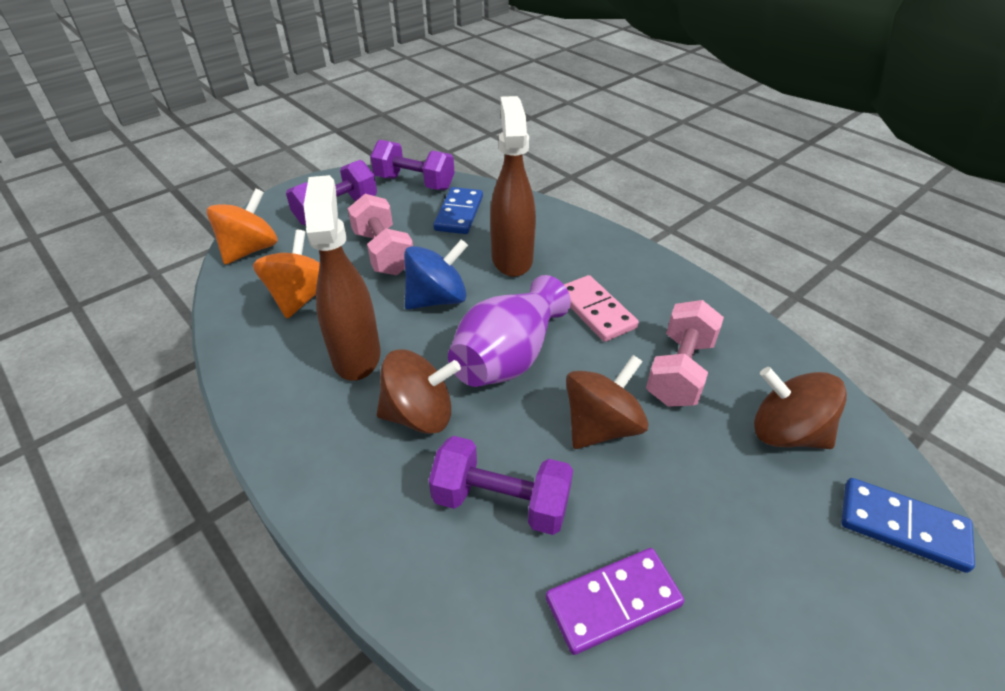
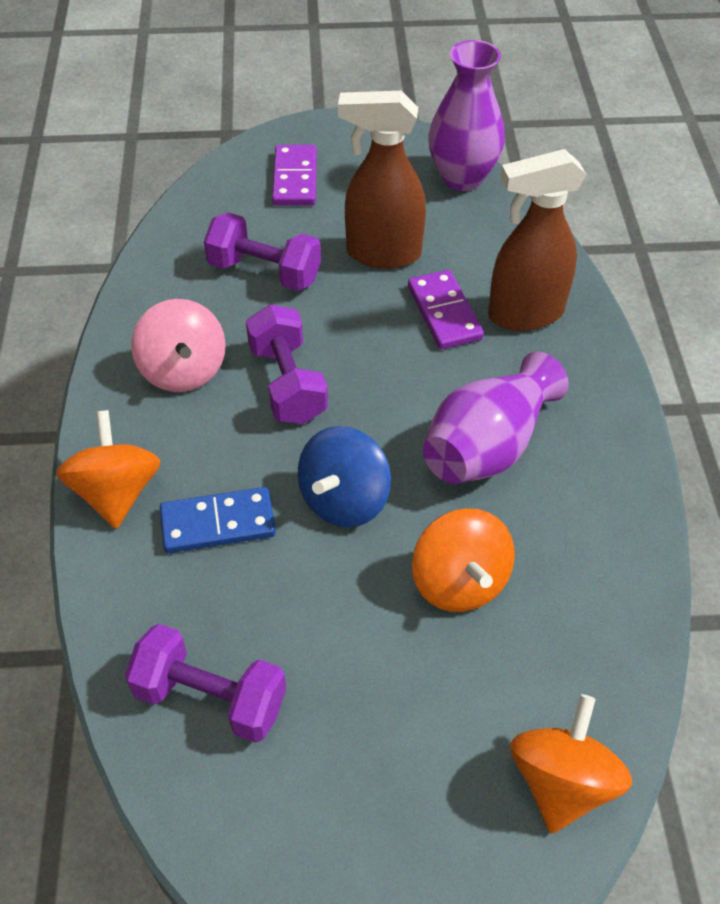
blue domino: [433,187,483,234] [841,478,975,573] = 2 -> [160,487,276,553] = 1
brown spinning top: [377,349,461,434] [566,355,649,449] [754,367,847,449] = 3 -> none = 0
orange spinning top: [207,188,278,265] [253,230,320,318] = 2 -> [56,410,161,529] [412,508,515,612] [510,694,632,834] = 3
pink domino: [564,275,639,342] = 1 -> none = 0
pink dumbbell: [348,194,413,275] [646,300,724,407] = 2 -> none = 0
pink spinning top: none = 0 -> [131,299,226,392] = 1
purple domino: [546,548,684,655] = 1 -> [272,145,317,206] [408,270,484,349] = 2
purple vase: [448,275,571,387] = 1 -> [423,351,569,484] [428,40,505,191] = 2

